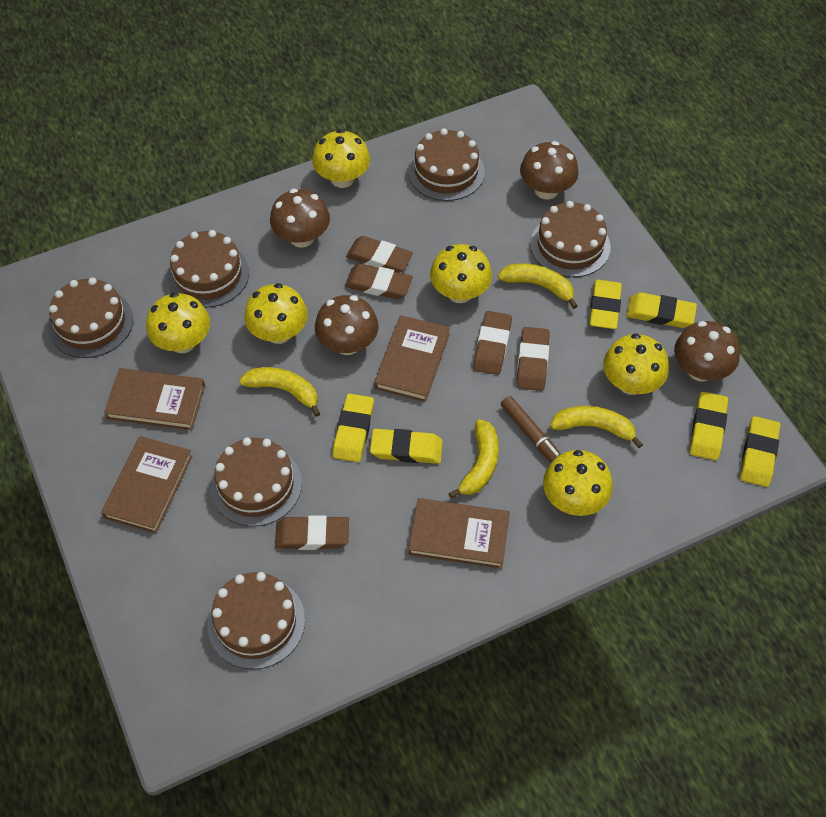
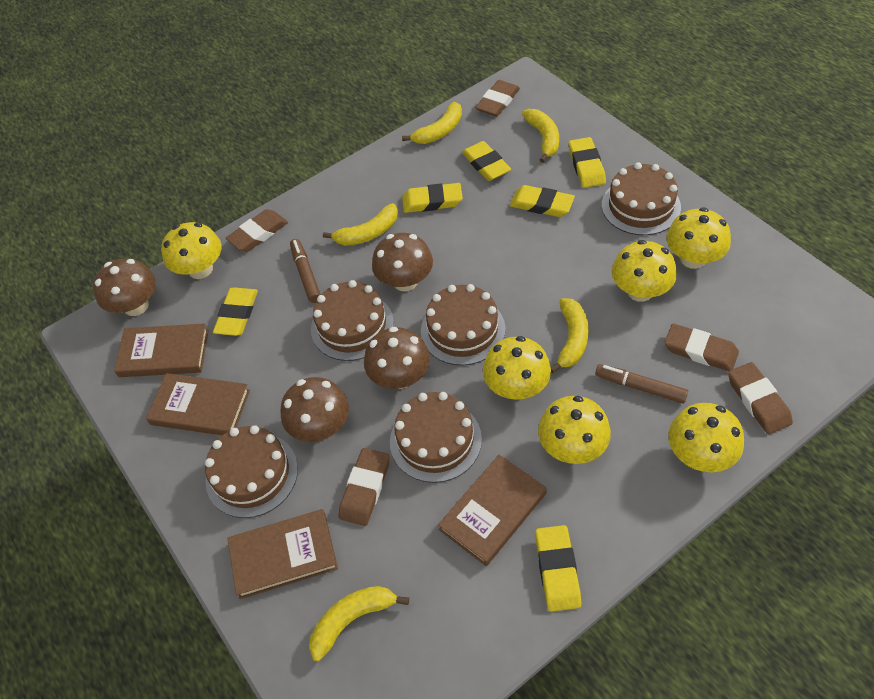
brown cake: [49,277,133,358] [167,230,249,308] [207,572,305,669] [210,437,302,526] [408,128,485,201] [530,201,611,277] = 6 -> [205,425,298,518] [311,280,394,361] [390,392,482,483] [421,284,506,365] [602,162,681,235] = 5
brown marker: [501,396,561,463] = 1 -> [290,239,321,303] [595,364,688,403] = 2
yellow banana: [239,367,320,417] [448,419,499,499] [498,263,578,309] [550,406,643,448] = 4 -> [309,586,409,662] [323,203,398,246] [402,102,462,144] [522,109,559,163] [551,298,589,373] = 5

